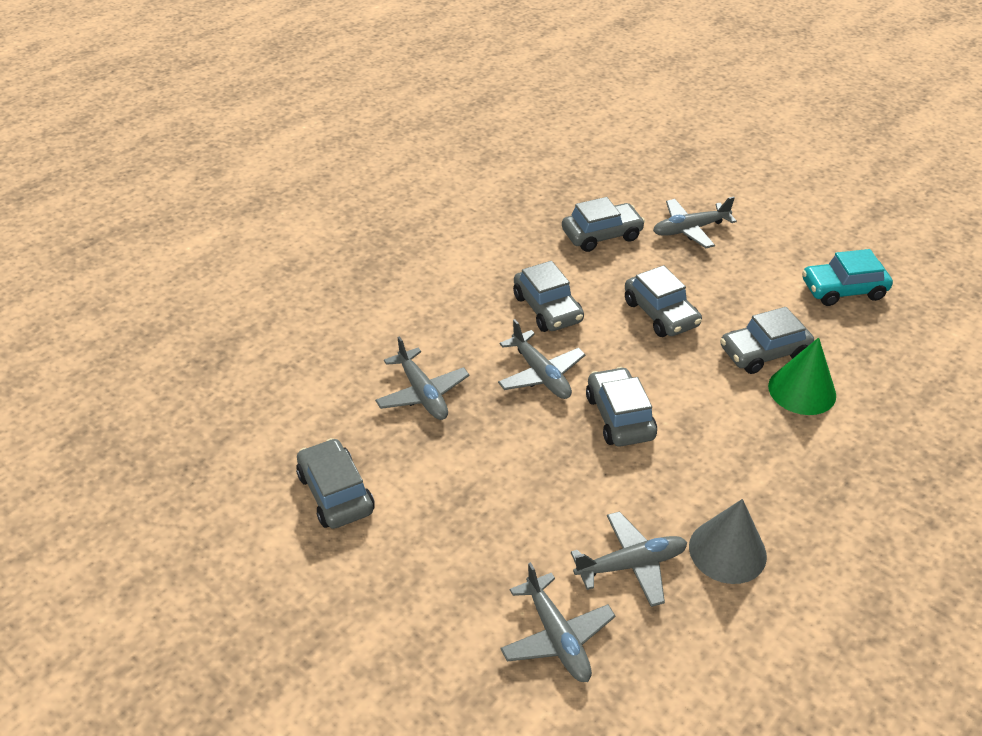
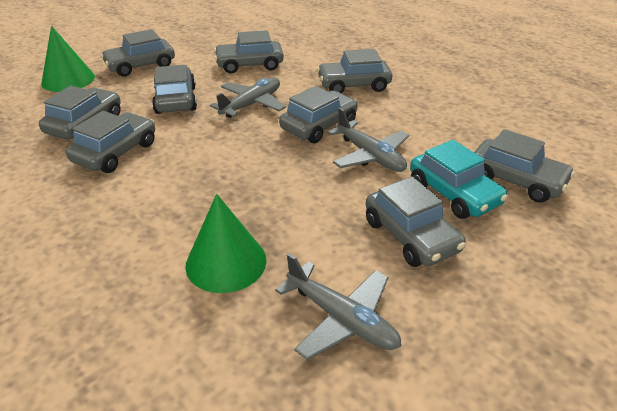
green cone: [768,337,836,415] = 1 -> [41,26,95,92] [186,194,267,293] = 2
grey car: [296,438,375,529] [513,261,584,332] [562,197,645,252] [586,367,657,446] [625,265,702,337] [720,307,814,374] = 6 -> [39,86,121,140] [66,111,155,173] [101,29,175,77] [152,65,197,114] [214,30,284,74] [279,86,358,143] [317,49,392,93] [366,177,466,267] [474,129,575,203] = 9
grey cone: [689,499,767,584] = 1 -> none = 0
grey plane: [375,336,470,420] [498,319,586,399] [501,562,616,682] [571,511,687,607] [653,196,737,248] = 5 -> [210,78,286,118] [275,254,401,360] [327,108,409,172] = 3

